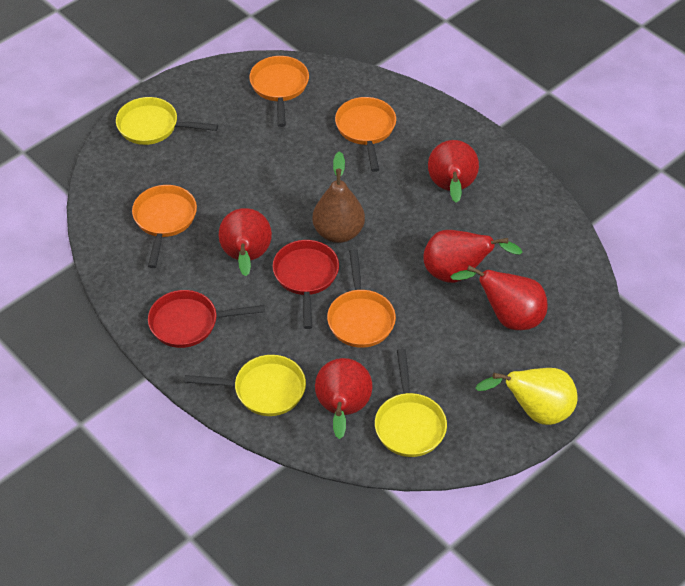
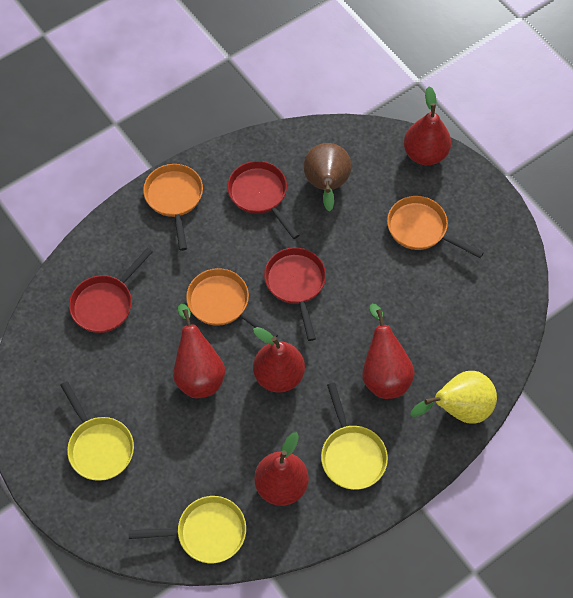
orange pan: [132,185,197,268] [249,56,309,127] [327,249,396,348] [335,97,396,172] = 4 -> [143,164,203,251] [186,268,278,337] [387,196,484,258] = 3
red pan: [148,290,265,348] [273,240,339,329] = 2 -> [69,247,153,333] [227,161,300,239] [264,248,326,341] = 3

